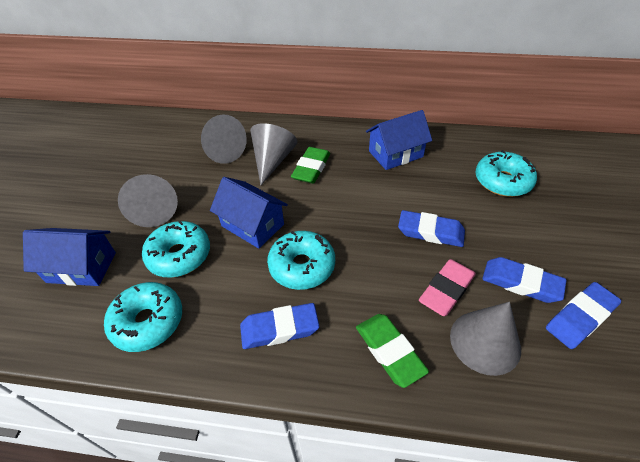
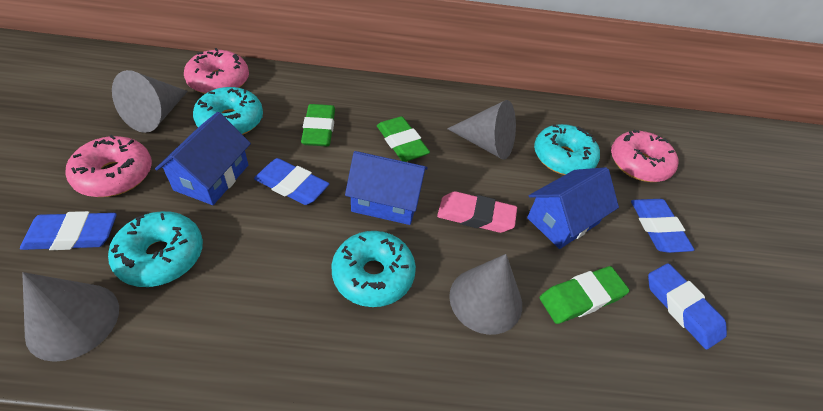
green eraser: [291,147,330,184] [356,314,429,388] = 2 -> [301,104,335,146] [377,116,430,162] [540,266,630,324] = 3
pink donut: none = 0 -> [66,135,152,197] [184,48,249,94] [611,130,678,182] = 3

